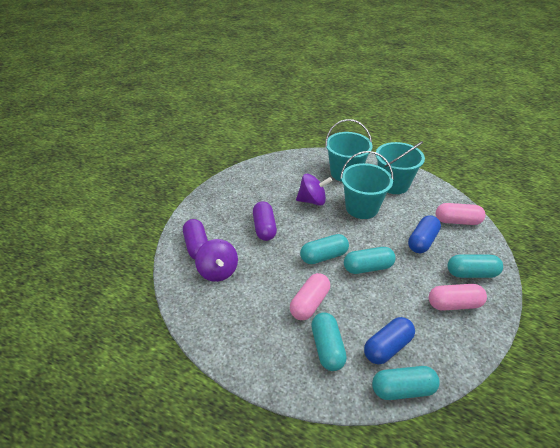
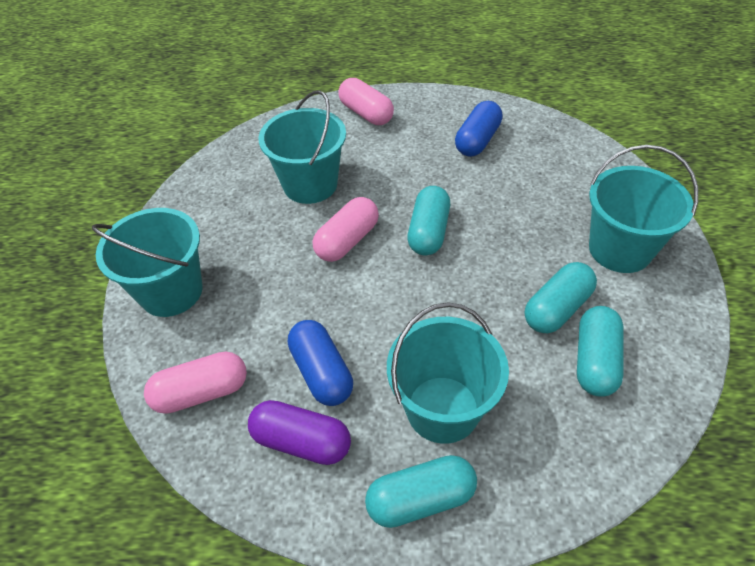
purple capsule: [183,219,208,259] [253,201,277,241] = 2 -> [248,400,351,465] = 1
purple spinning top: [195,239,238,282] [296,174,332,206] = 2 -> none = 0
turquoise bucket: [325,119,373,182] [340,151,394,219] [376,141,425,194] = 3 -> [92,208,203,317] [259,90,346,204] [387,302,509,444] [589,145,698,273] = 4
turquoise capsule: [300,234,349,264] [311,312,347,371] [344,247,396,274] [372,366,440,400] [447,255,503,278] = 5 -> [365,455,477,528] [407,186,450,255] [525,262,597,333] [577,306,624,397] = 4

